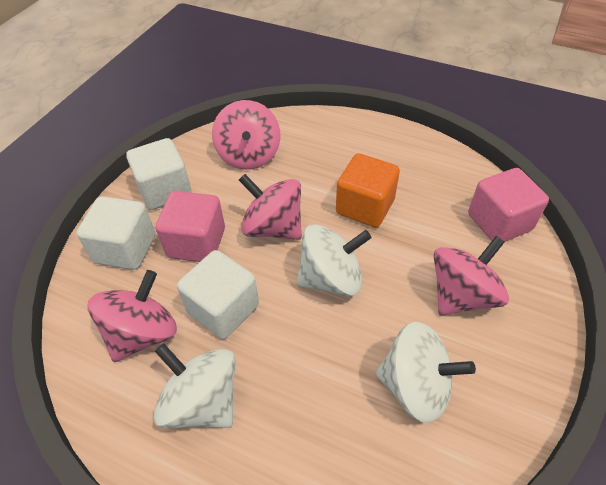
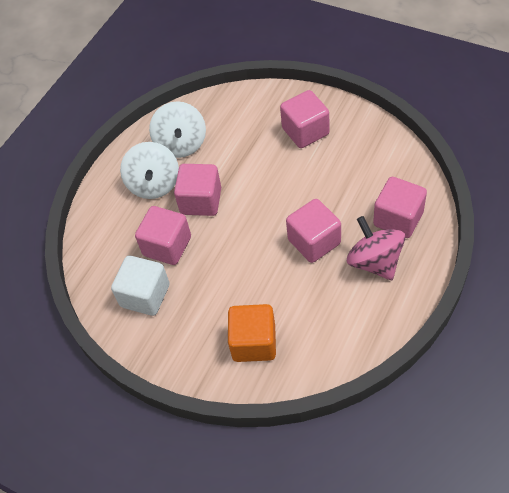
pink cube: [156,191,225,262] [468,168,549,242] = 2 -> [135,206,191,265] [174,164,221,216] [280,90,330,148] [286,199,341,263] [373,177,427,238] = 5
pink spinning top: [88,270,177,362] [212,100,280,170] [239,174,302,240] [434,236,509,316] = 4 -> [347,216,405,280] = 1
white cube: [77,196,155,270] [126,138,192,210] [177,250,259,339] = 3 -> [111,256,170,316] = 1
white spinning top: [154,343,236,428] [297,224,372,297] [376,322,476,423] = 3 -> [120,142,179,199] [149,101,206,158] = 2

